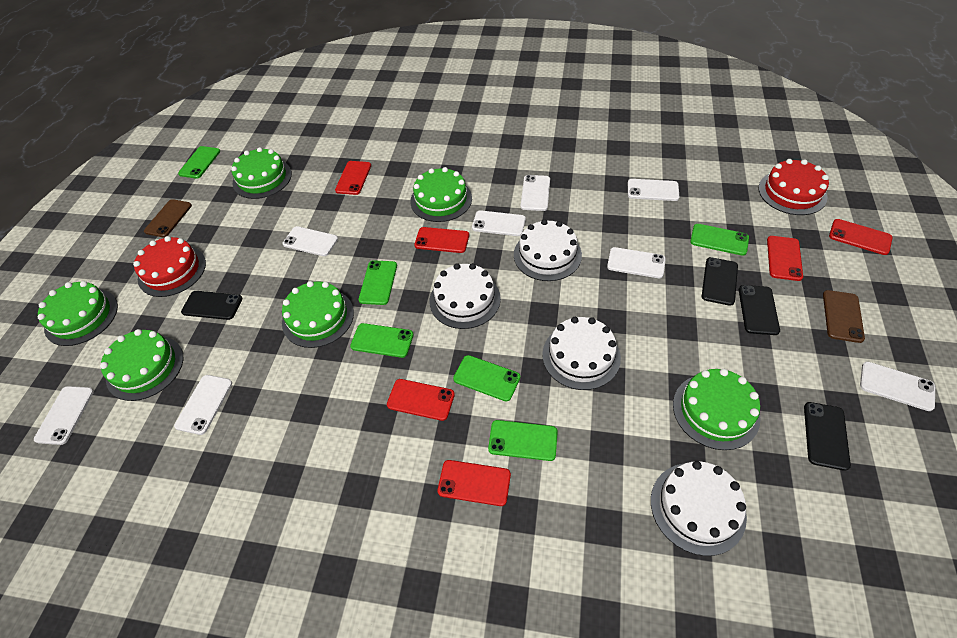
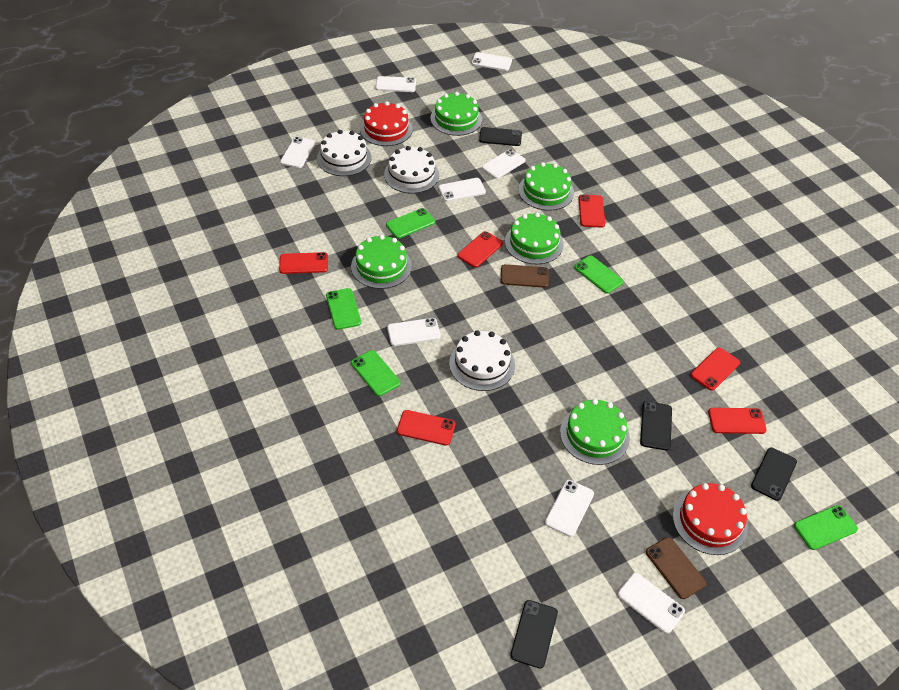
green cake: [38,281,118,346] [100,329,183,401] [231,147,292,199] [282,281,354,348] [410,167,472,222] [673,369,760,450] = 6 -> [351,235,412,289] [430,92,482,136] [505,212,564,264] [518,162,574,211] [560,399,630,465] = 5
green phone: [178,146,220,179] [350,323,414,358] [359,260,397,305] [453,355,520,402] [488,420,558,461] [690,224,749,256] = 6 -> [326,288,361,330] [351,350,401,396] [386,208,435,239] [574,255,624,294] [794,505,858,550] = 5
white cake: [430,263,501,329] [514,219,582,281] [542,317,621,390] [651,461,747,556] = 4 -> [317,130,372,176] [384,146,439,194] [449,330,515,391] = 3

